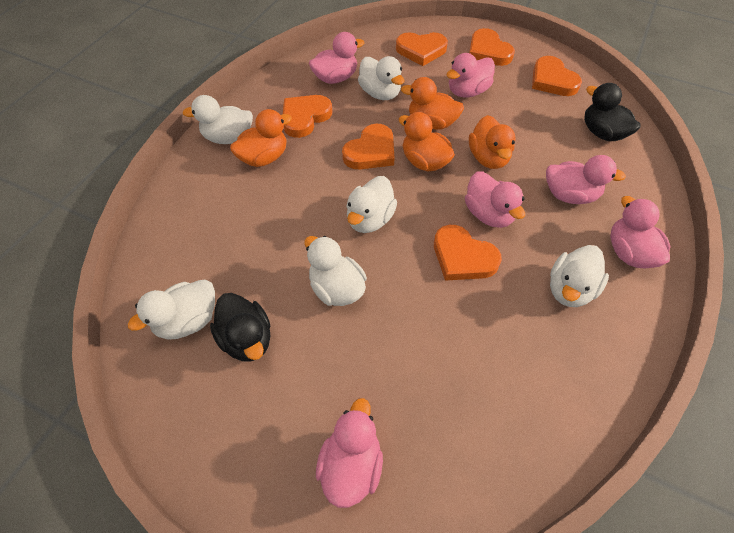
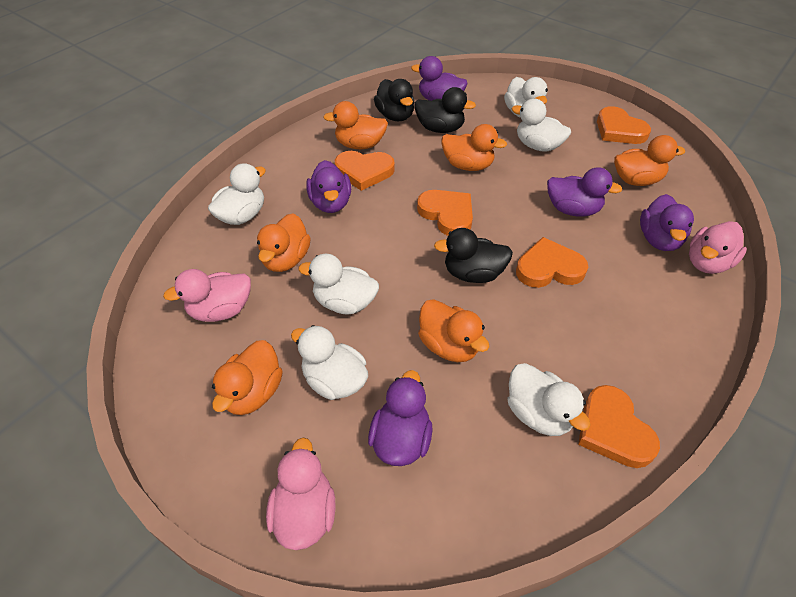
black duck: [210,293,271,362] [584,83,641,141] = 2 -> [374,79,414,121] [415,87,476,133] [434,228,513,283] = 3
orange duck: [230,109,292,167] [399,112,455,171] [401,77,464,130] [469,115,516,169] = 4 -> [212,340,283,415] [257,213,311,272] [323,101,388,149] [418,299,489,362] [441,124,507,171] [614,135,685,186] = 6
orange heart: [283,95,332,138] [342,124,395,169] [396,32,448,66] [434,225,502,281] [469,28,515,66] [532,56,582,96] = 6 -> [335,151,395,191] [417,190,473,236] [516,237,588,288] [578,385,660,468] [597,106,651,144] = 5
pink duck: [309,32,364,84] [316,398,383,508] [447,53,495,97] [465,171,525,228] [546,155,626,204] [610,196,671,269] = 6 -> [163,269,251,322] [266,437,335,550] [689,221,747,274] = 3
purple duck: none = 0 -> [306,160,351,213] [368,370,433,466] [411,56,467,101] [547,167,622,217] [640,194,694,251] = 5

